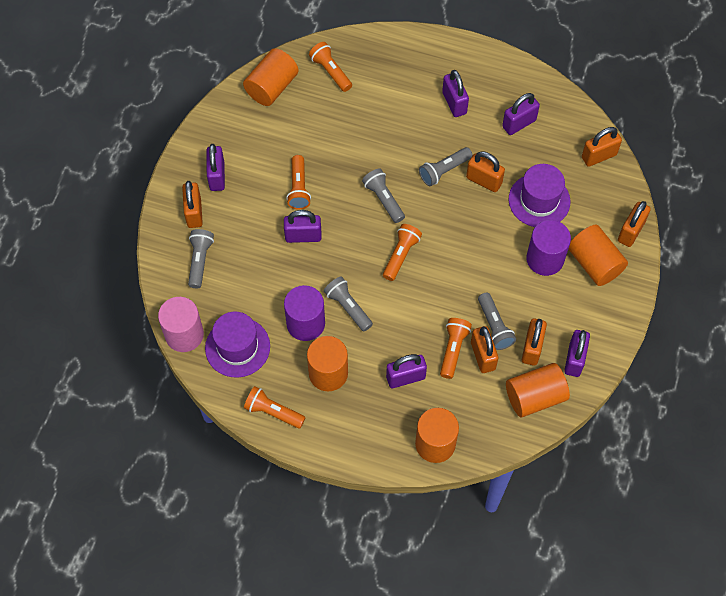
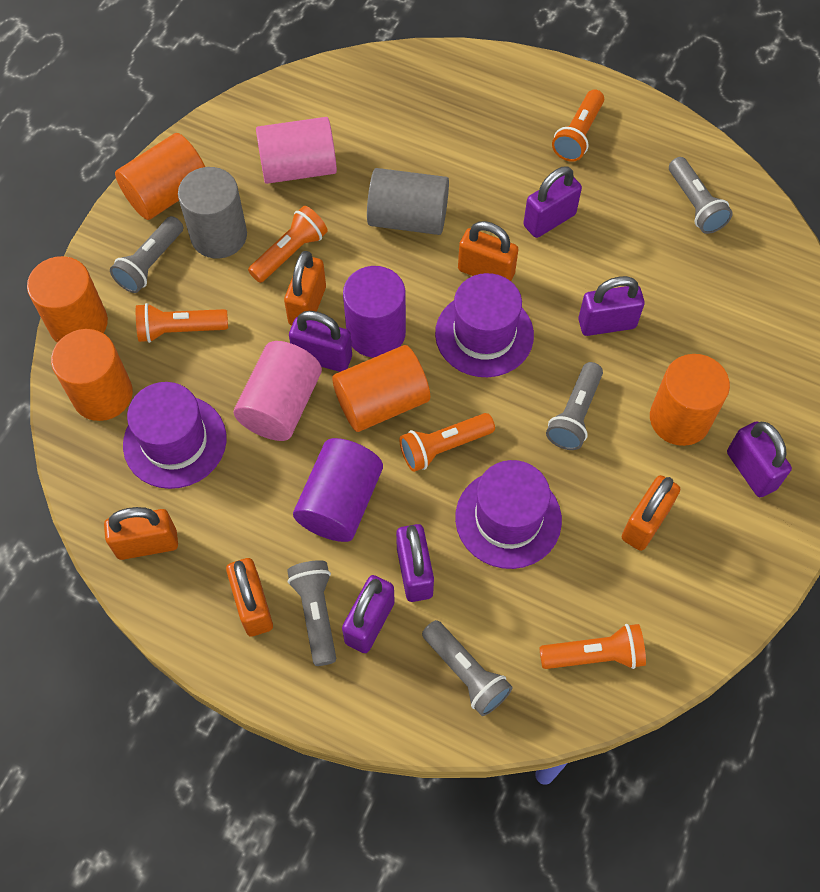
grey cylinder: none = 0 -> [178,167,247,259] [367,168,449,235] = 2
orange padlock: [182,181,203,228] [466,151,505,192] [471,326,498,373] [522,319,547,366] [582,127,622,167] [618,201,651,247] = 6 -> [104,507,178,560] [226,558,273,637] [284,251,326,325] [458,221,518,281] [621,475,680,551] = 5
pink cylinder: [158,297,204,352] = 1 -> [234,341,322,441] [256,117,337,184] = 2
purple hat: [205,312,270,378] [509,164,570,227] = 2 -> [123,382,226,489] [435,273,534,377] [455,460,562,569] = 3

